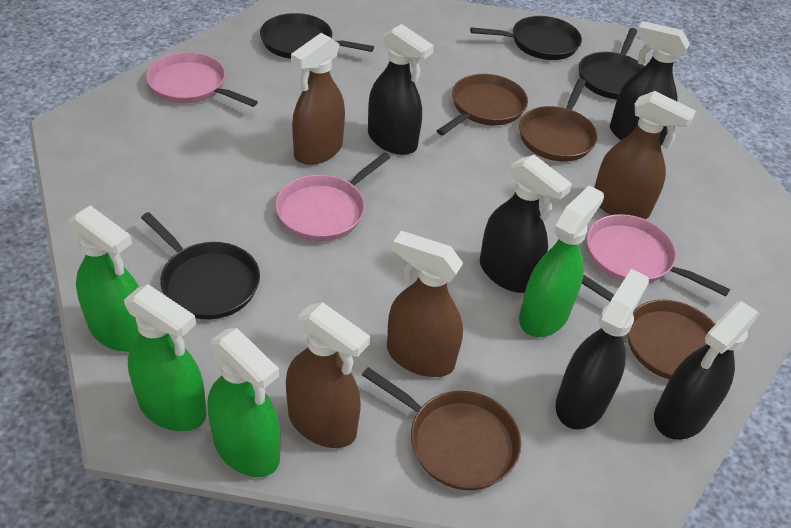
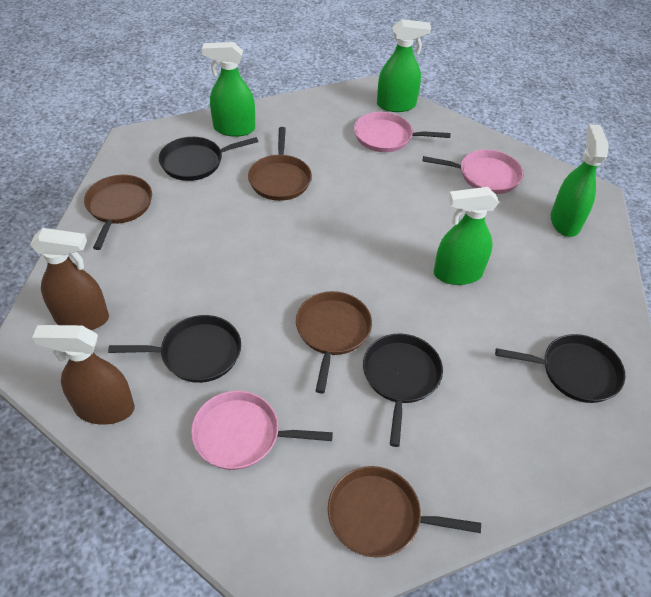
black spray bottle: [368,24,434,155] [480,155,572,293] [556,269,649,430] [610,21,690,146] [654,301,760,440] = 5 -> none = 0
brown spray bottle: [286,302,370,448] [291,33,345,165] [387,231,463,377] [594,91,696,219] = 4 -> [30,228,109,330] [32,325,135,425] = 2

